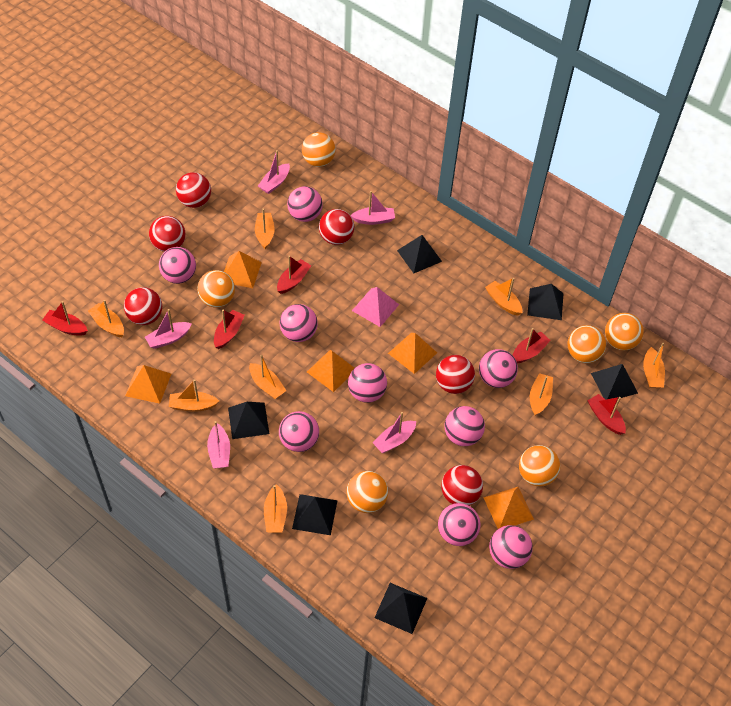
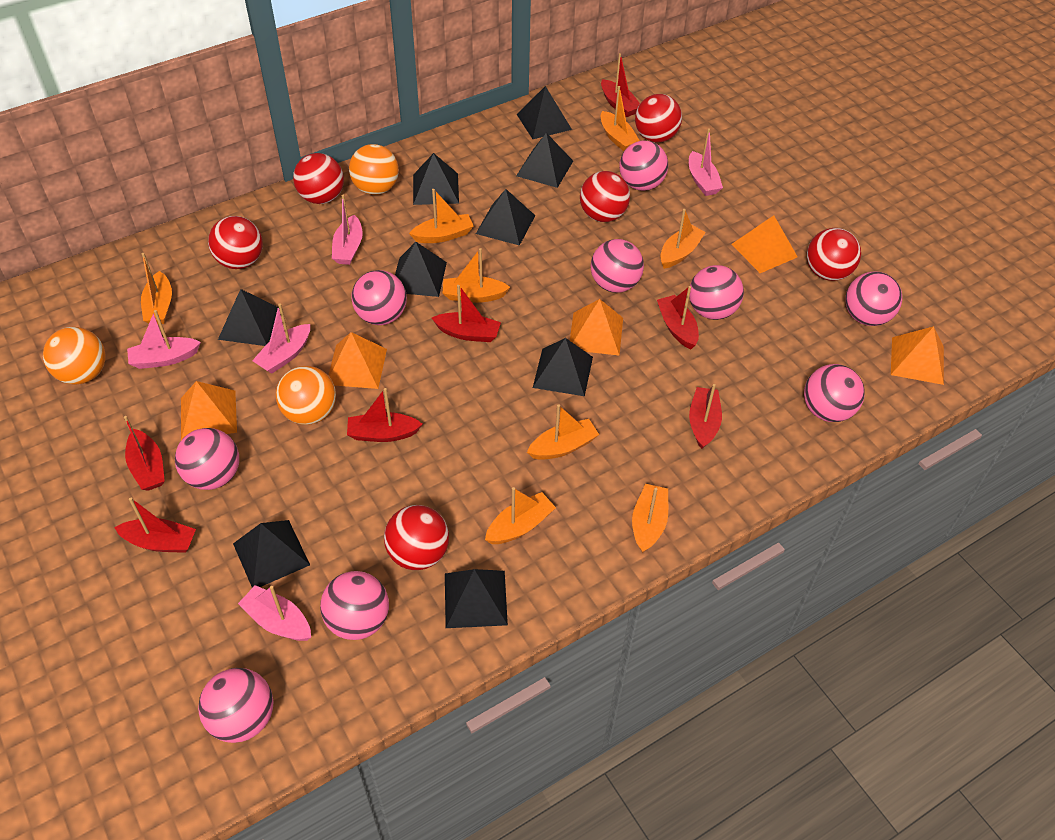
black pyramid: [228,402,269,439] [292,494,338,535] [375,583,427,634] [397,235,442,273] [527,284,564,320] [591,364,638,400] = 6 -> [218,289,280,346] [233,520,310,588] [395,242,447,297] [413,153,459,205] [445,569,508,628] [476,189,535,246] [516,133,573,188] [517,86,572,139] [533,338,593,396] = 9
orange ball: [197,270,235,307] [302,132,336,167] [346,471,388,513] [519,445,560,486] [568,325,606,363] [605,313,644,351] = 6 -> [43,327,106,385] [276,366,336,425] [349,144,399,195] = 3
pink pyramid: [352,287,399,327] = 1 -> none = 0
red boat: [42,301,88,336] [214,310,245,349] [277,256,311,294] [513,328,551,364] [587,394,626,435] = 5 -> [114,498,196,553] [124,416,165,491] [347,388,423,442] [432,285,501,342] [601,53,640,117] [657,286,699,350] [689,384,722,449] = 7

